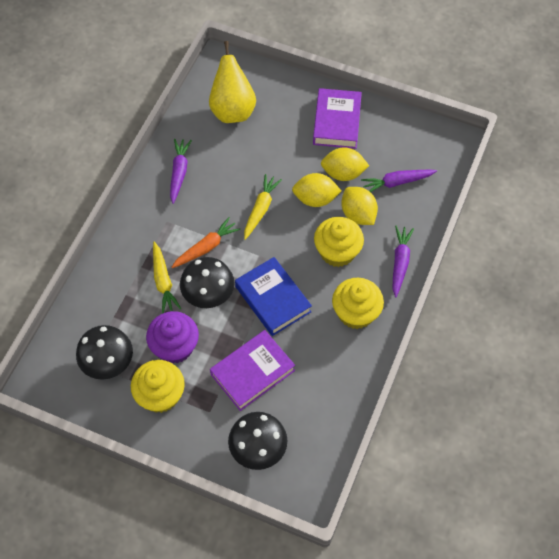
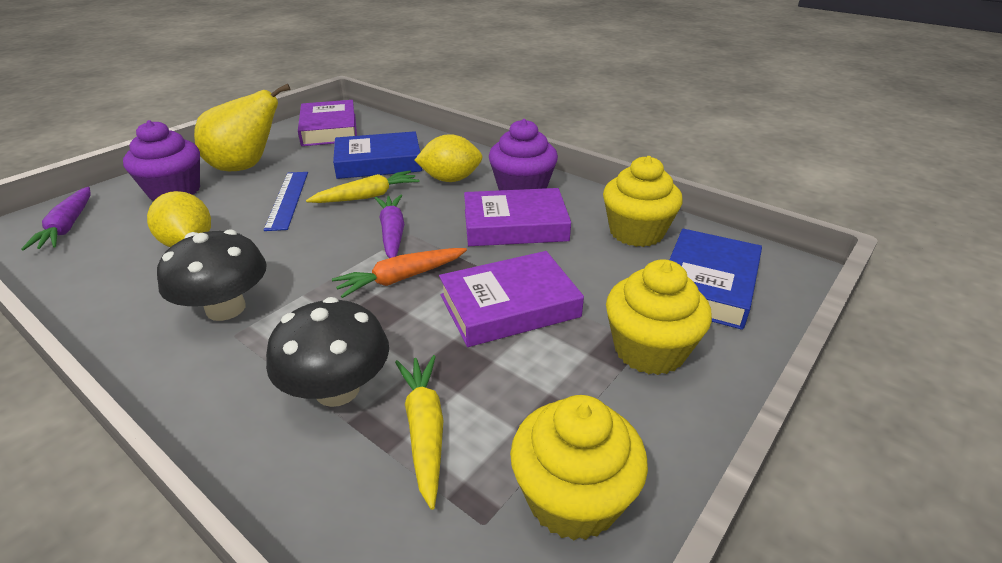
black mushroom: [76,325,133,380] [180,257,234,308] [228,412,287,470] = 3 -> [157,229,267,321] [266,297,389,407] = 2
blue book: [235,257,312,336] = 1 -> [333,131,422,179] [669,229,762,330] = 2
blue ruler: none = 0 -> [264,172,308,231] = 1
purple book: [210,330,295,411] [313,88,362,149] = 2 -> [298,100,357,146] [439,251,584,347] [464,188,571,246] = 3
purple carrot: [170,139,192,204] [361,170,437,192] [393,226,414,297] = 3 -> [21,187,91,250] [375,195,404,258] = 2
purple cupcake: [146,311,199,363] = 1 -> [123,120,200,200] [489,119,558,190] = 2
yellow lemon: [292,173,341,207] [321,147,369,181] [341,187,378,225] = 3 -> [147,191,211,247] [415,134,482,182] = 2

